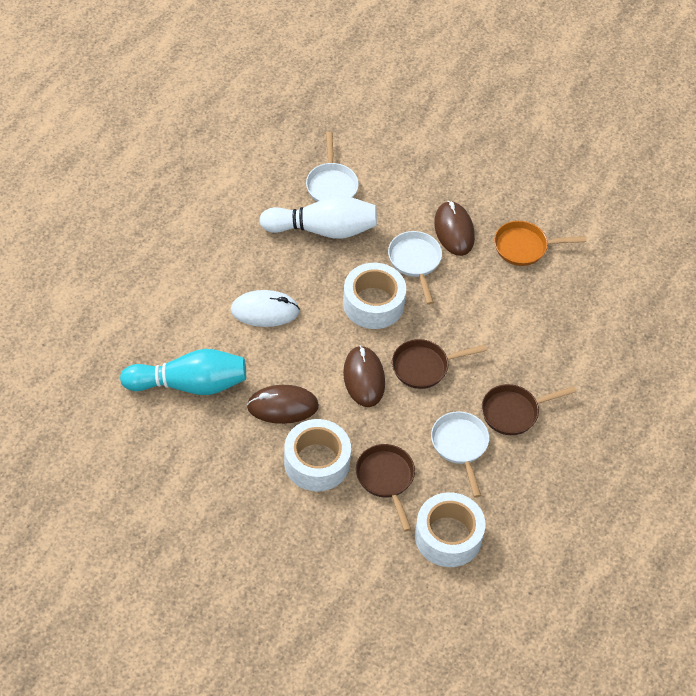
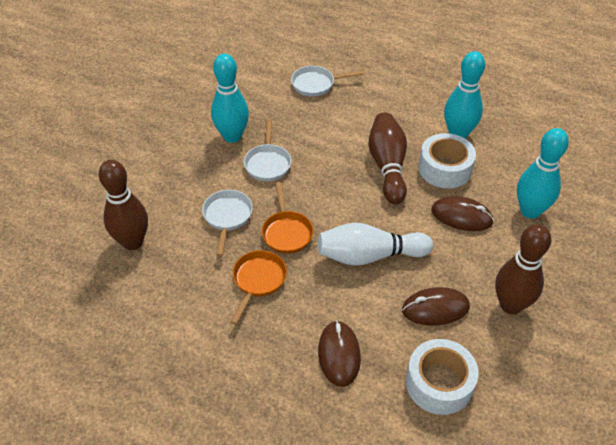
brown bowling pin: none = 0 -> [99,160,148,250] [368,113,407,205] [495,224,551,314] = 3
brown pan: [356,444,415,531] [392,339,487,389] [481,384,576,435] = 3 -> none = 0
orange pan: [494,221,586,266] = 1 -> [231,250,287,325] [262,182,313,254] = 2
turquoise bowling pin: [120,349,246,395] = 1 -> [211,53,249,143] [444,51,485,139] [517,128,569,219] = 3
white mouse: [230,290,300,327] = 1 -> none = 0
white tape: [284,419,351,491] [343,263,406,329] [415,492,486,567] = 3 -> [406,339,478,415] [419,133,476,189] = 2

